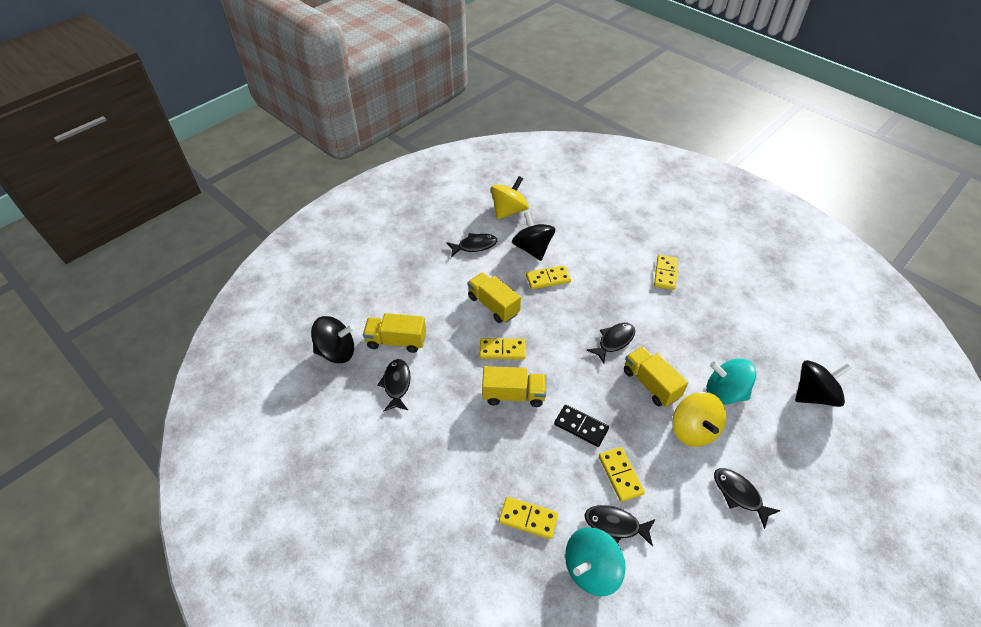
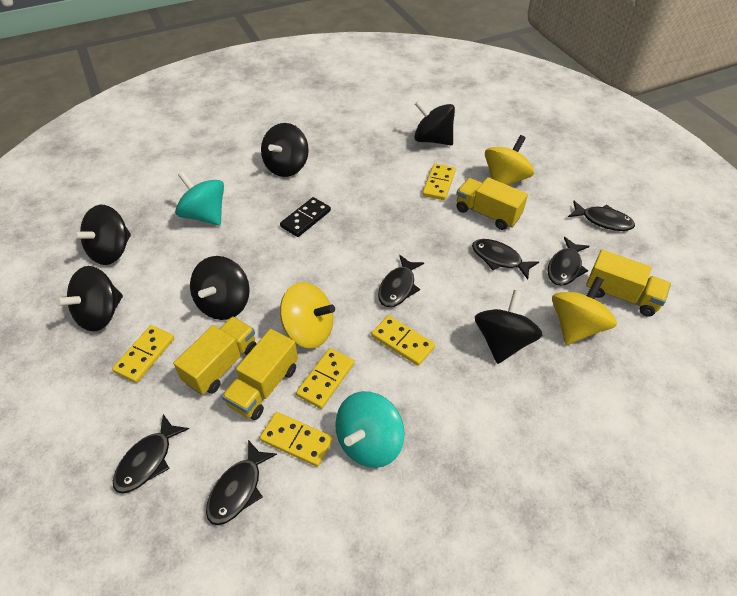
black fish: [377,359,411,412] [446,233,497,257] [584,505,656,547] [586,323,635,364] [714,468,781,529] = 5 -> [113,414,189,494] [206,440,277,525] [378,255,424,307] [472,239,539,279] [548,237,590,286] [568,201,635,231] = 6
black spinning top: [311,316,354,364] [512,212,555,261] [795,360,852,407] = 3 -> [55,266,123,332] [73,205,131,265] [190,256,250,320] [261,123,309,177] [414,101,455,145] [475,290,542,364] = 6
yellow spinning top: [491,176,529,220] [673,392,726,447] = 2 -> [280,282,335,348] [485,135,534,185] [552,277,617,345] = 3

